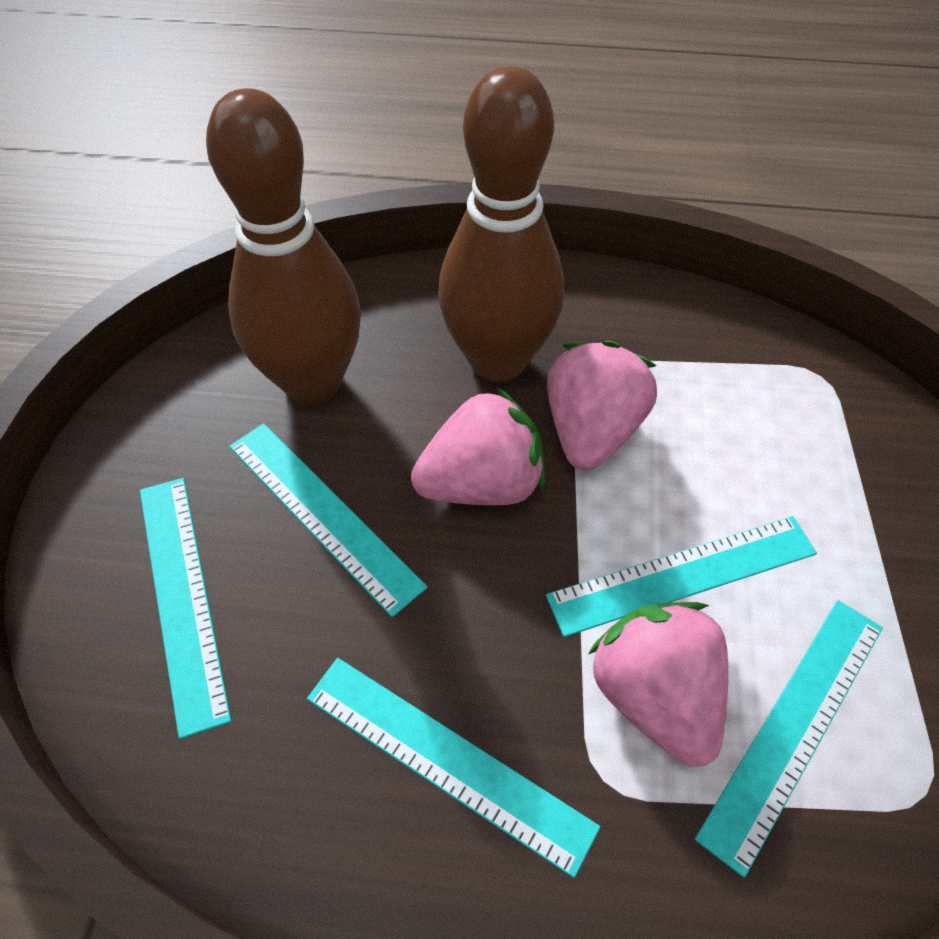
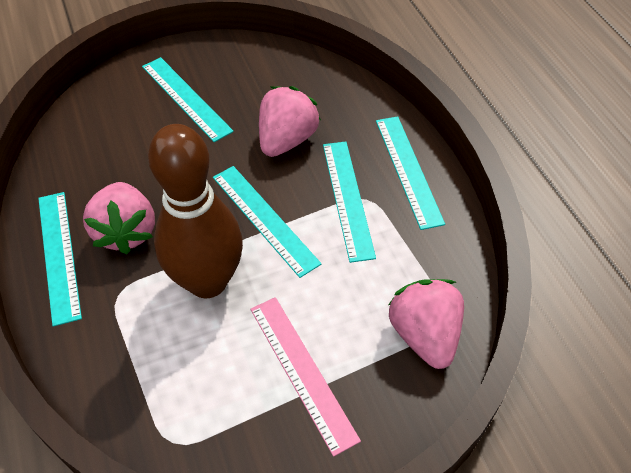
brown bowling pin: [206,88,361,404] [438,66,564,382] = 2 -> [148,124,243,298] = 1
pink ruler: none = 0 -> [250,297,361,457] = 1

